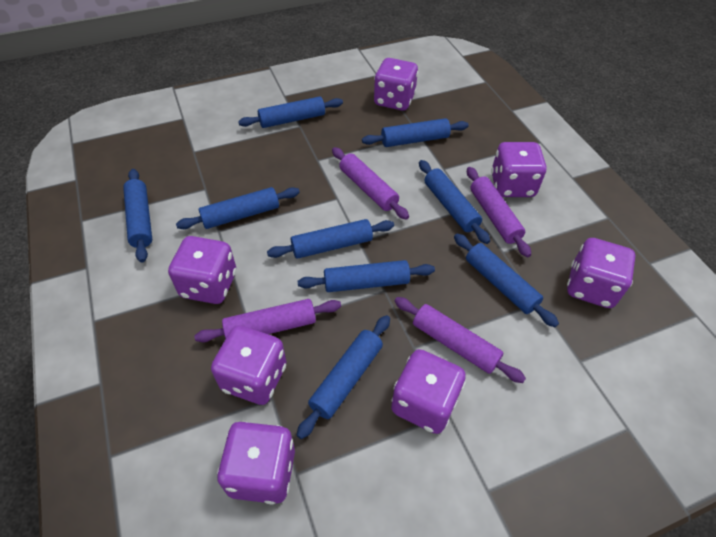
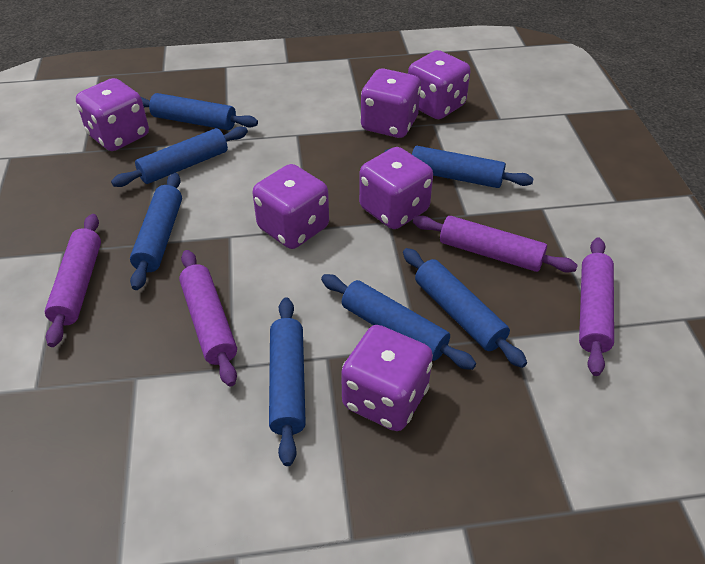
blue rolling pin: [123,169,152,262] [176,187,300,229] [238,96,343,128] [267,219,394,259] [297,315,390,439] [298,260,435,292] [362,118,469,147] [419,160,490,244] [454,233,559,327] = 9 -> [111,126,248,187] [130,173,182,290] [141,93,258,130] [269,297,306,466] [321,274,476,370] [384,146,534,188] [403,248,527,368] = 7
purple dice: [168,236,236,304] [211,325,286,405] [217,422,295,504] [374,58,418,111] [391,349,466,434] [491,142,547,197] [567,238,636,308] = 7 -> [76,78,149,151] [252,164,329,249] [341,325,433,431] [359,147,433,229] [361,68,421,138] [408,50,470,119] = 6

